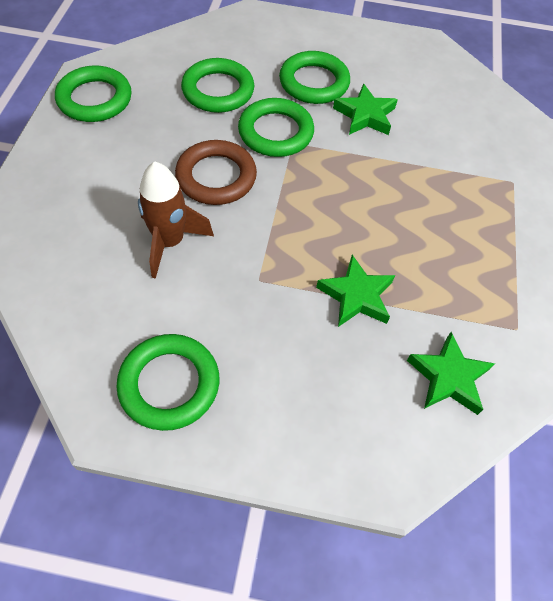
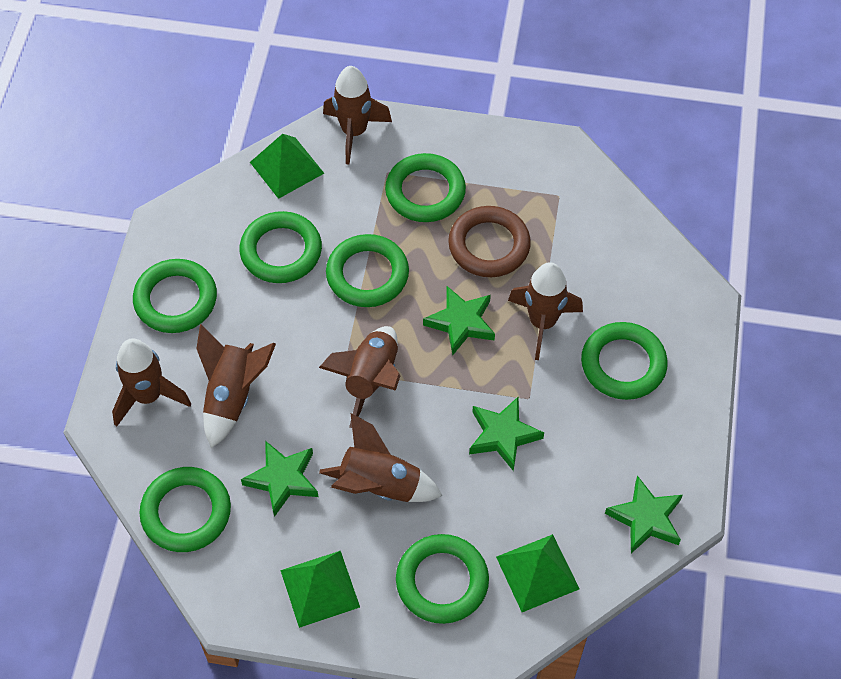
brown rocket: [138,161,214,279] = 1 -> [112,338,191,427] [196,324,276,448] [319,326,400,428] [319,413,442,502] [323,66,392,165] [508,262,583,360] = 6
green pyramid: none = 0 -> [250,134,324,199] [280,551,360,628] [496,534,579,612] = 3
green ring: [55,65,132,122] [116,334,219,431] [181,58,254,113] [238,98,314,157] [279,51,350,104] = 5 -> [133,259,217,333] [139,467,231,552] [240,211,322,283] [326,234,409,307] [385,153,466,222] [396,534,489,624] [581,322,668,400] = 7
green star: [316,255,395,327] [333,84,398,135] [407,332,495,415] = 3 -> [241,441,318,517] [423,286,495,355] [469,397,544,471] [605,475,683,553] = 4

